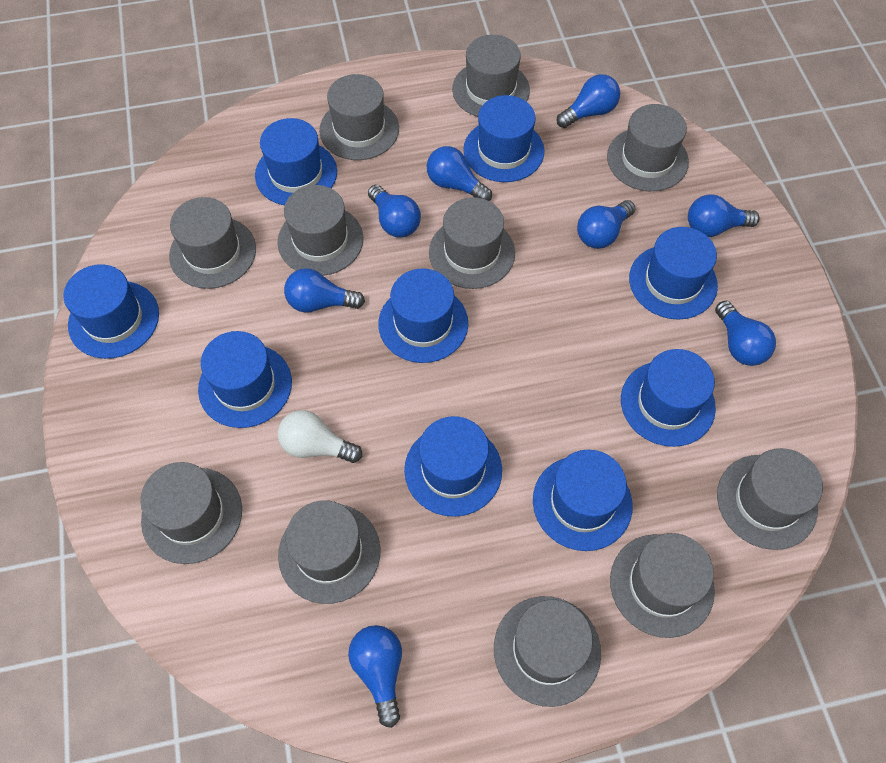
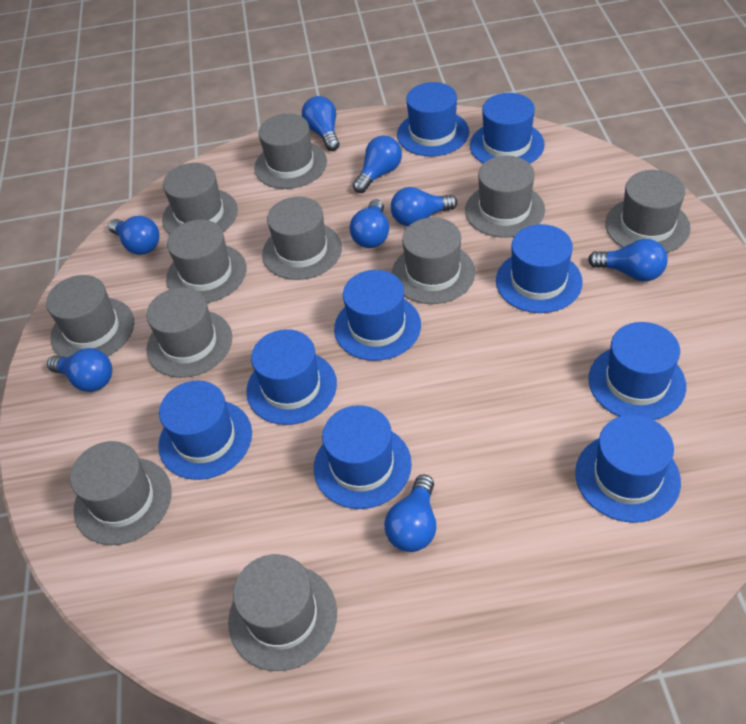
white light bulb: [278,410,362,463] = 1 -> none = 0

